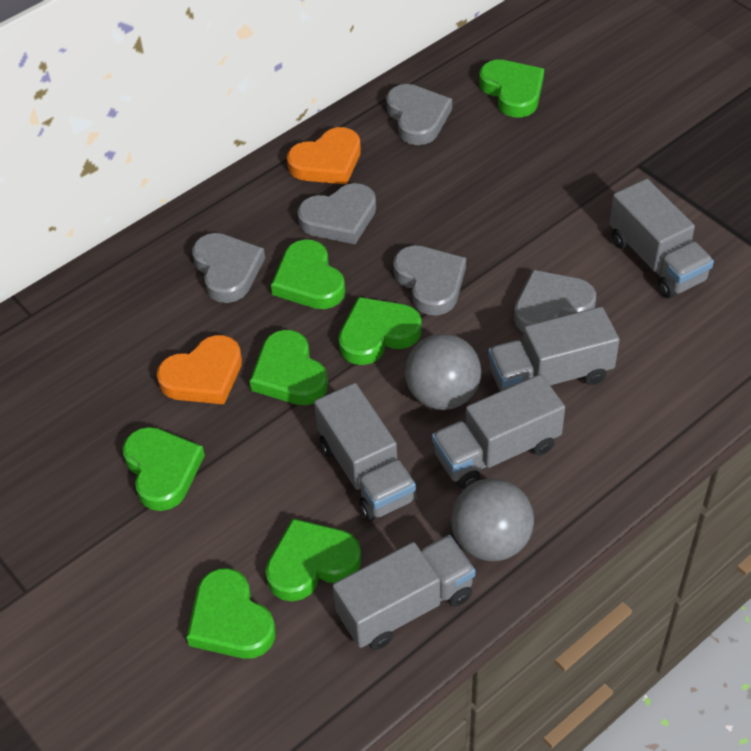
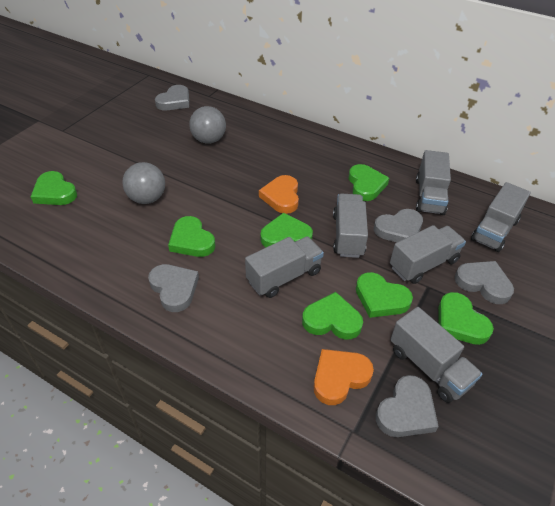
grey truck: [314,383,417,521] [333,535,476,650] [432,374,565,489] [488,307,620,391] [609,179,714,298] = 5 -> [245,236,324,298] [333,193,368,258] [390,225,466,284] [390,307,482,403] [416,150,451,215] [471,182,531,252] = 6

